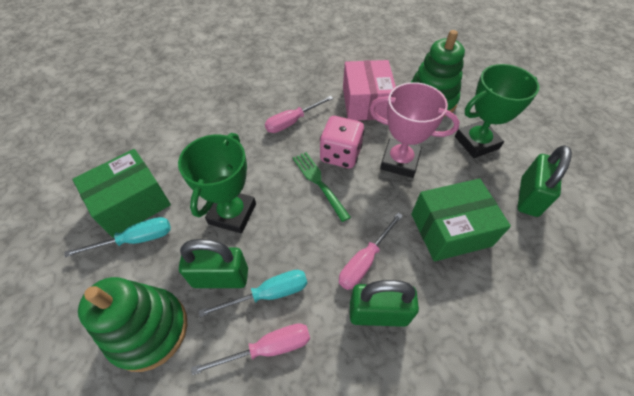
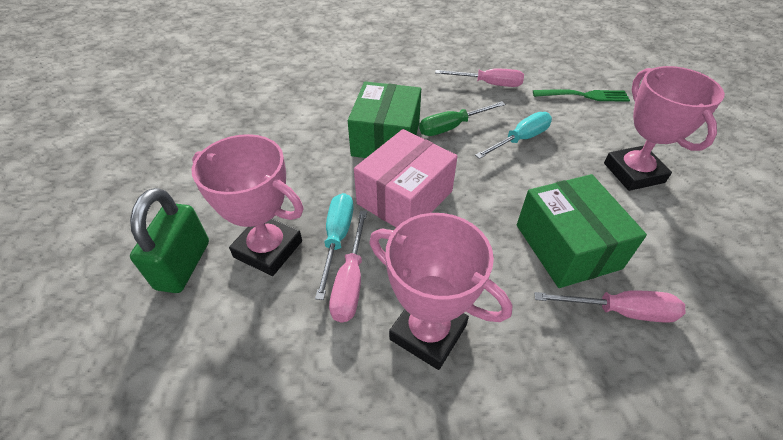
green padlock: [179,239,248,288] [350,280,419,327] [517,145,572,217] = 3 -> [130,188,209,293] = 1
green screwdriver: none = 0 -> [419,101,505,136] = 1
green stacking toy: [78,277,187,372] [411,30,465,117] = 2 -> none = 0
green trophy: [178,133,256,233] [455,64,539,158] = 2 -> none = 0
pink dice: [320,116,365,168] = 1 -> none = 0
pink trophy: [369,82,460,178] = 1 -> [192,134,303,276] [370,213,513,370] [604,66,725,191] = 3

